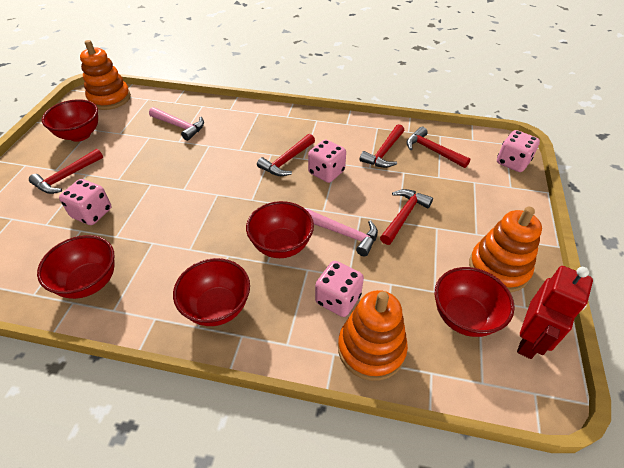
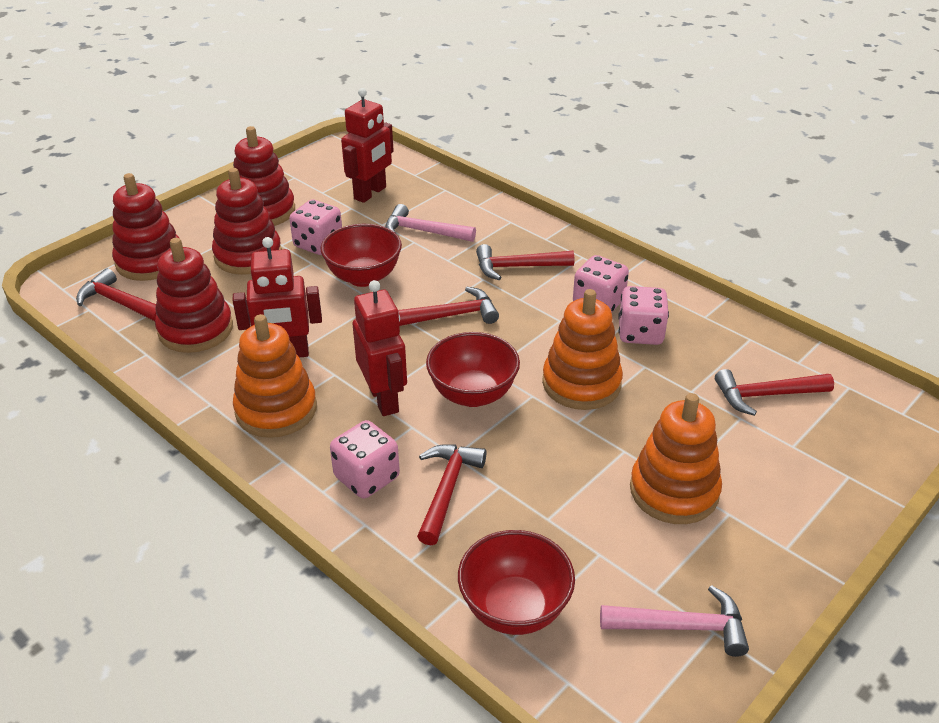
red bowl: [37,235,115,299] [42,99,98,142] [173,258,250,326] [246,201,314,258] [435,267,515,337] = 5 -> [321,224,402,287] [426,332,520,407] [458,530,575,635] = 3
red robot: [517,266,593,359] = 1 -> [232,237,322,357] [341,88,394,203] [353,280,407,416] = 3
red stacking toy: none = 0 -> [112,173,180,281] [155,238,233,353] [212,168,282,275] [233,126,295,226] = 4

